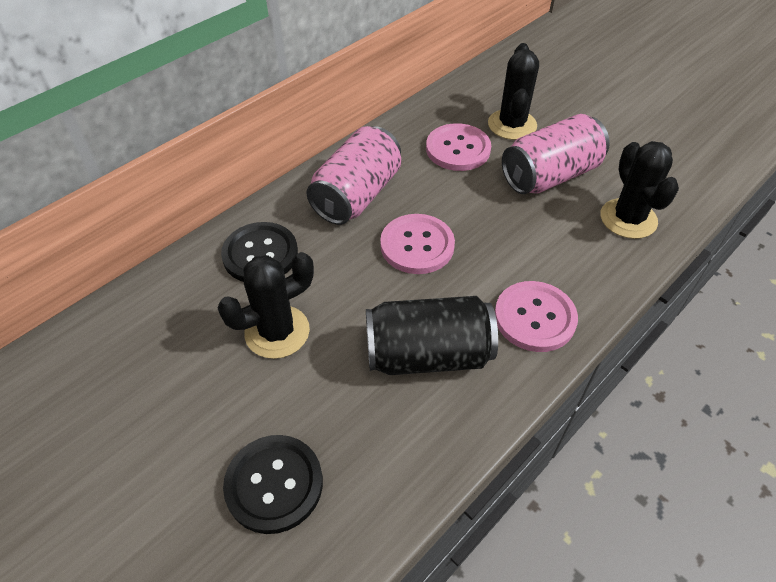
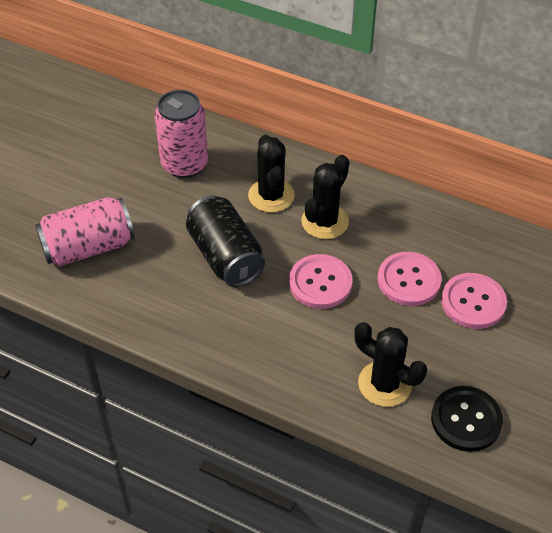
black button: [221,222,298,282] [223,435,323,534] = 2 -> [431,386,503,452] = 1

